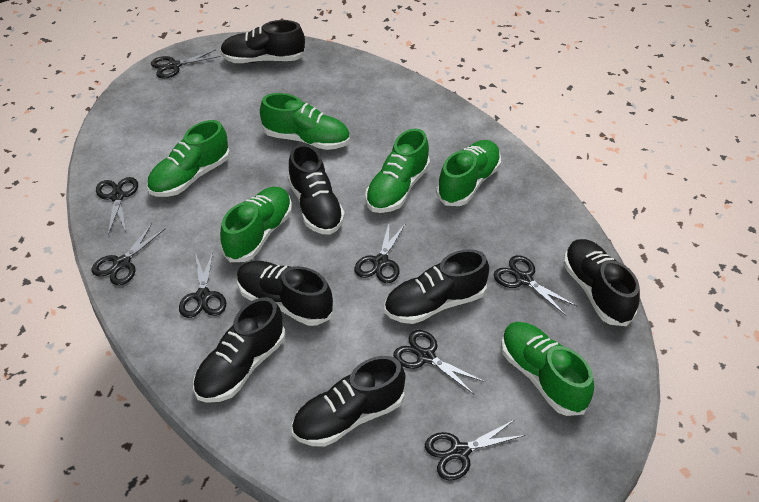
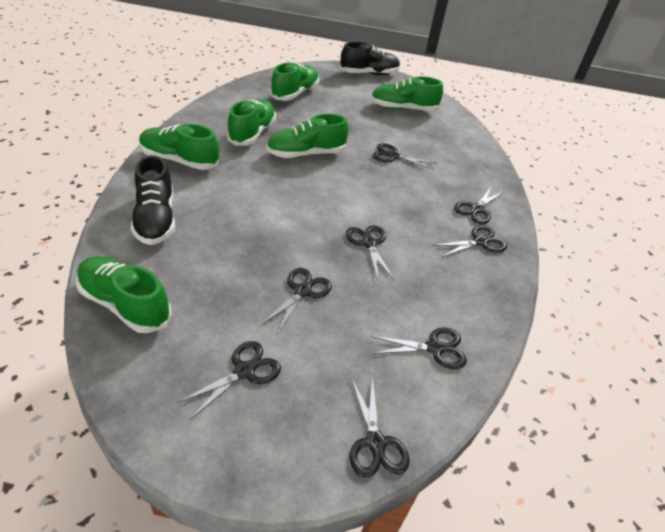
black shoe: [193,297,285,403] [220,20,306,63] [237,261,333,326] [288,144,345,235] [292,356,405,447] [384,249,489,324] [563,239,640,326] = 7 -> [131,155,175,245] [340,42,400,75] = 2

